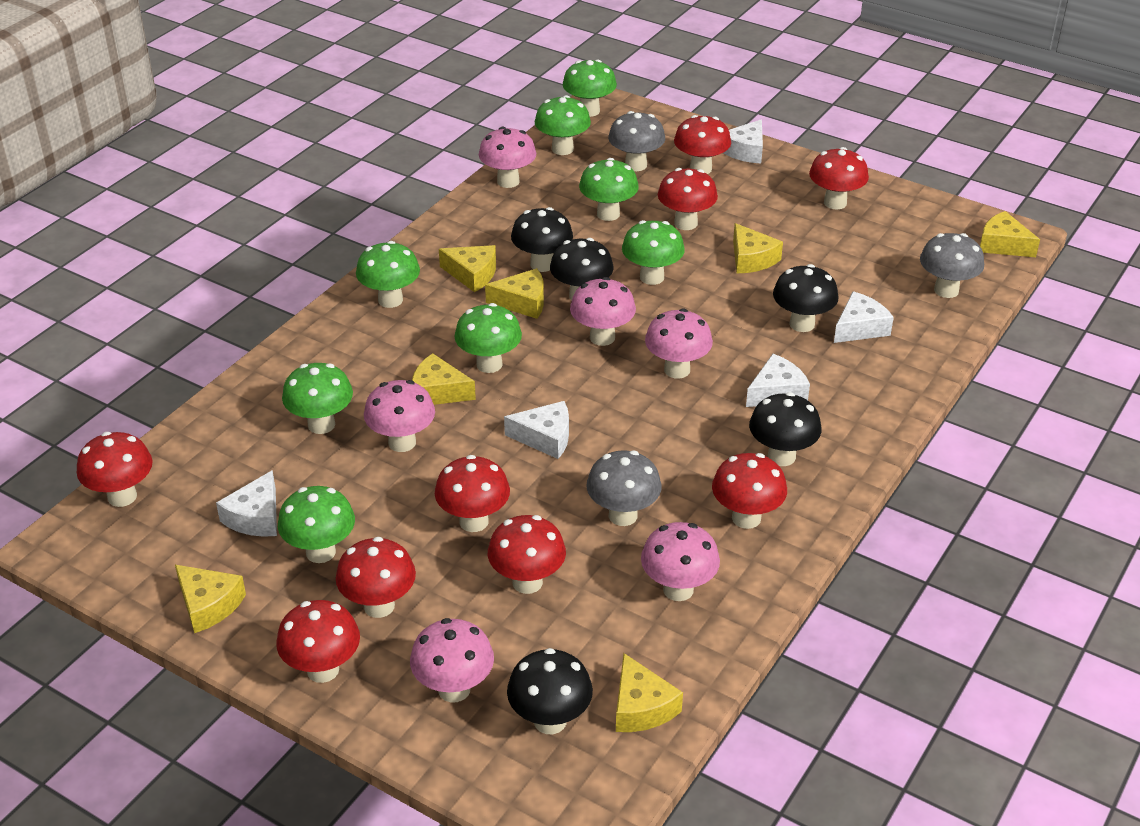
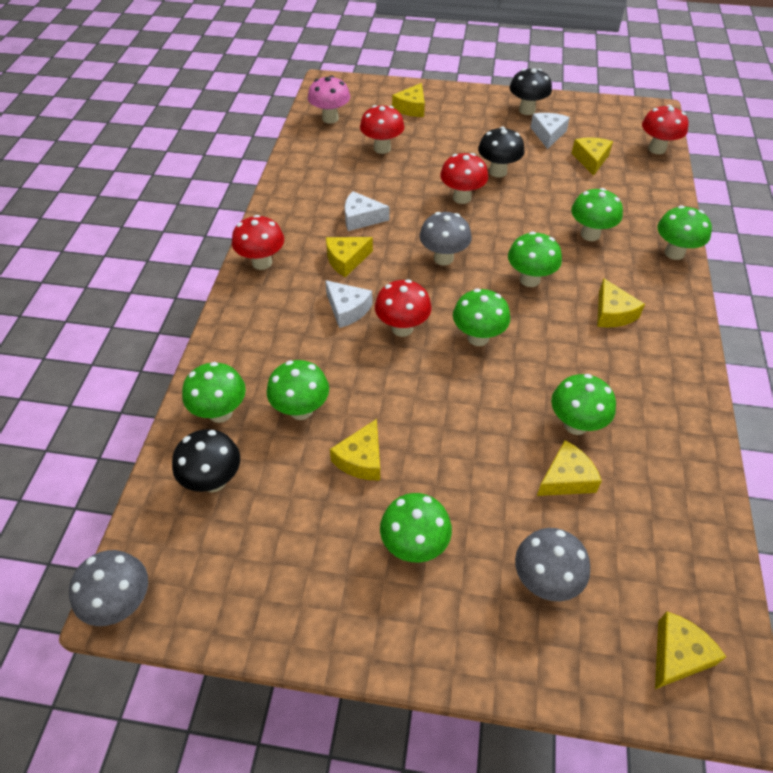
black mushroom: [507,648,593,734] [511,207,573,272] [550,238,613,301] [749,392,821,466] [773,264,839,332] = 5 -> [172,429,240,492] [478,126,524,177] [510,69,552,115] = 3
pink mushroom: [364,380,435,452] [410,618,494,702] [479,127,536,188] [570,277,636,346] [641,522,720,601] [645,308,713,379] = 6 -> [308,75,350,124] = 1
red mushroom: [77,432,152,507] [276,600,360,683] [336,537,416,618] [435,455,510,532] [488,515,566,594] [658,168,718,230] [674,115,731,174] [712,453,787,529] [809,147,869,210] = 9 -> [232,215,284,270] [360,105,404,154] [375,279,431,337] [440,153,488,204] [642,105,689,154] = 5
white cheese: [216,470,277,537] [504,401,569,459] [724,119,763,164] [746,354,810,407] [834,291,894,343] = 5 -> [325,280,373,328] [345,191,390,231] [530,113,570,149] = 3

